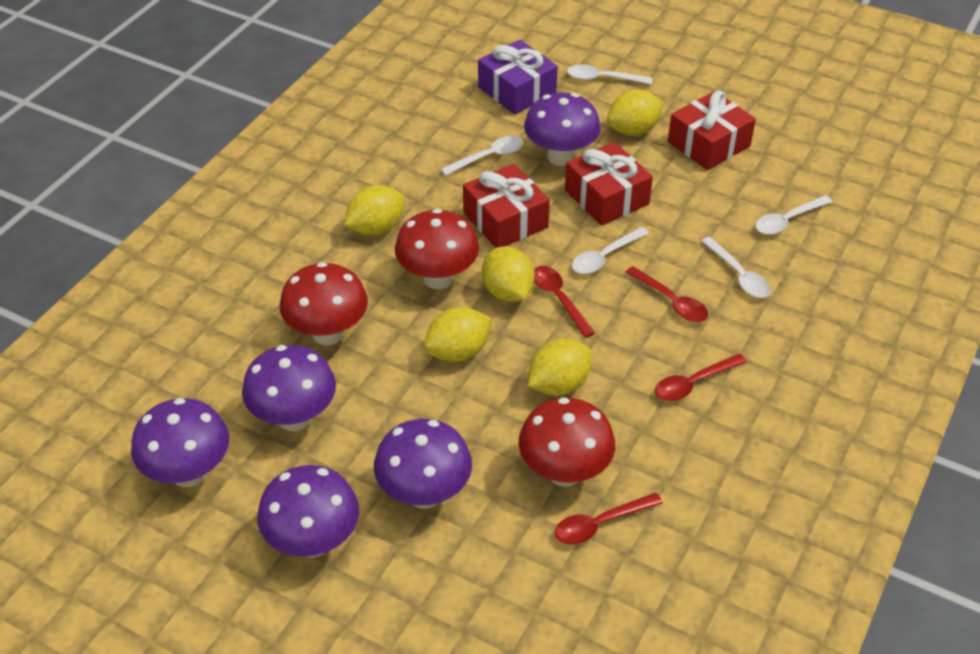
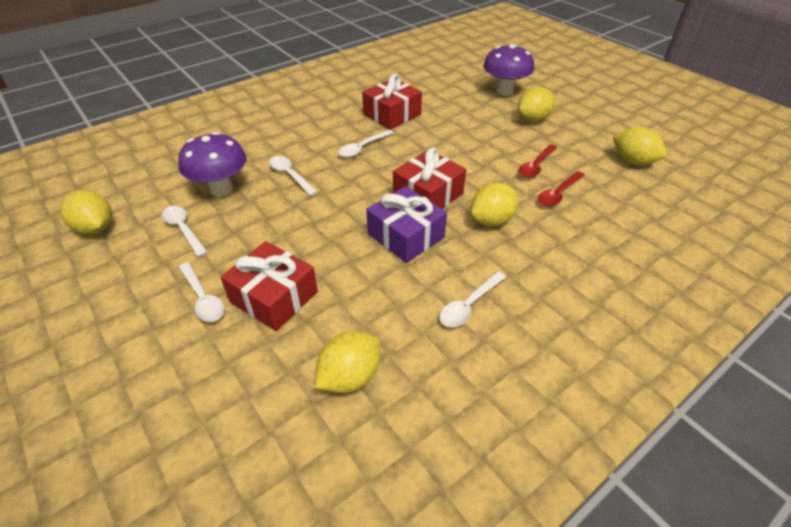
purple mushroom: [131,398,229,487] [242,345,336,431] [257,465,359,558] [374,419,472,509] [524,92,601,166] = 5 -> [178,132,247,196] [483,44,534,96] = 2
red mushroom: [280,262,368,345] [395,209,479,289] [518,397,615,487] = 3 -> none = 0
red spoon: [534,266,595,338] [554,493,663,545] [625,266,708,322] [655,354,747,401] = 4 -> [518,144,557,178] [538,171,585,207] = 2

